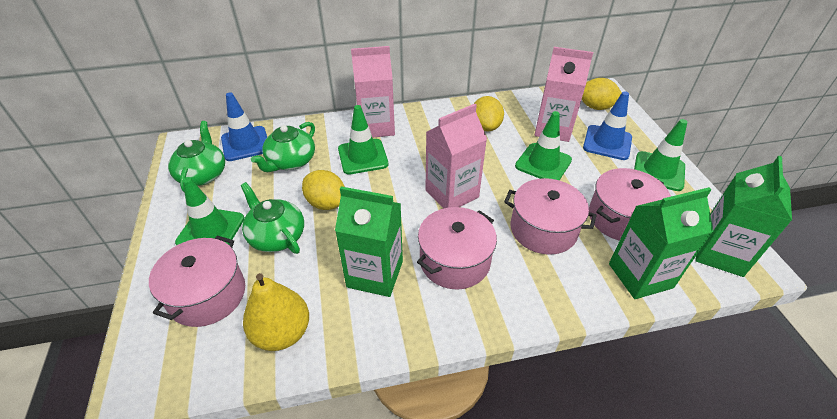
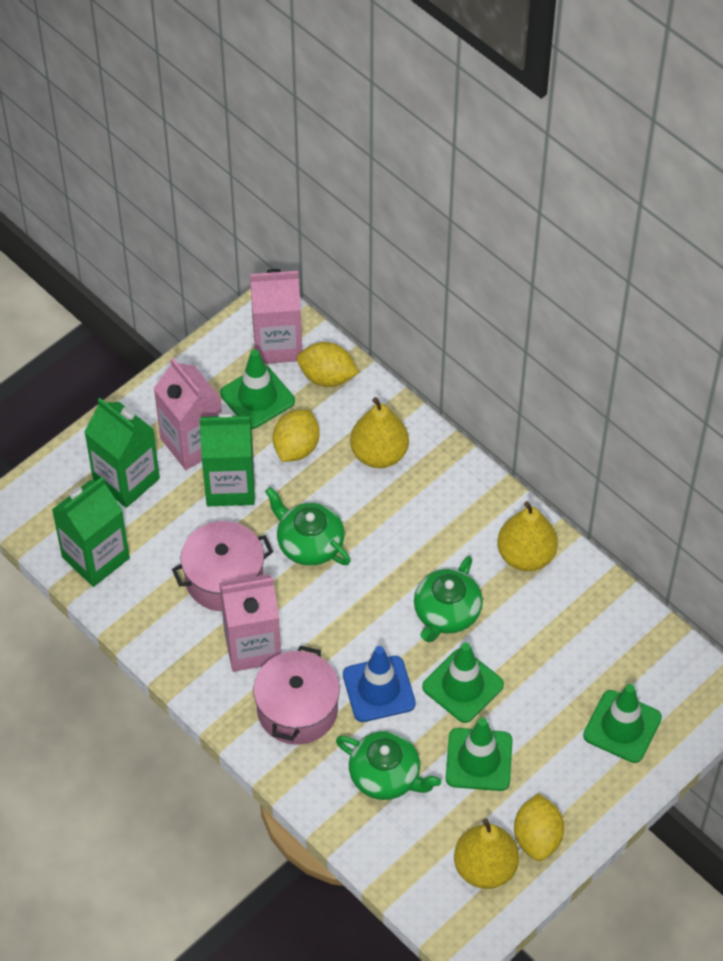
blue traffic cone: [221,92,267,161] [583,91,632,160] = 2 -> [343,646,416,722] = 1
pink pot: [149,235,245,327] [417,207,497,290] [504,178,597,255] [589,168,671,241] = 4 -> [172,521,273,611] [253,646,340,745] = 2
yellow pear: [243,273,309,351] = 1 -> [350,397,409,468] [454,818,519,889] [497,501,558,571] = 3

